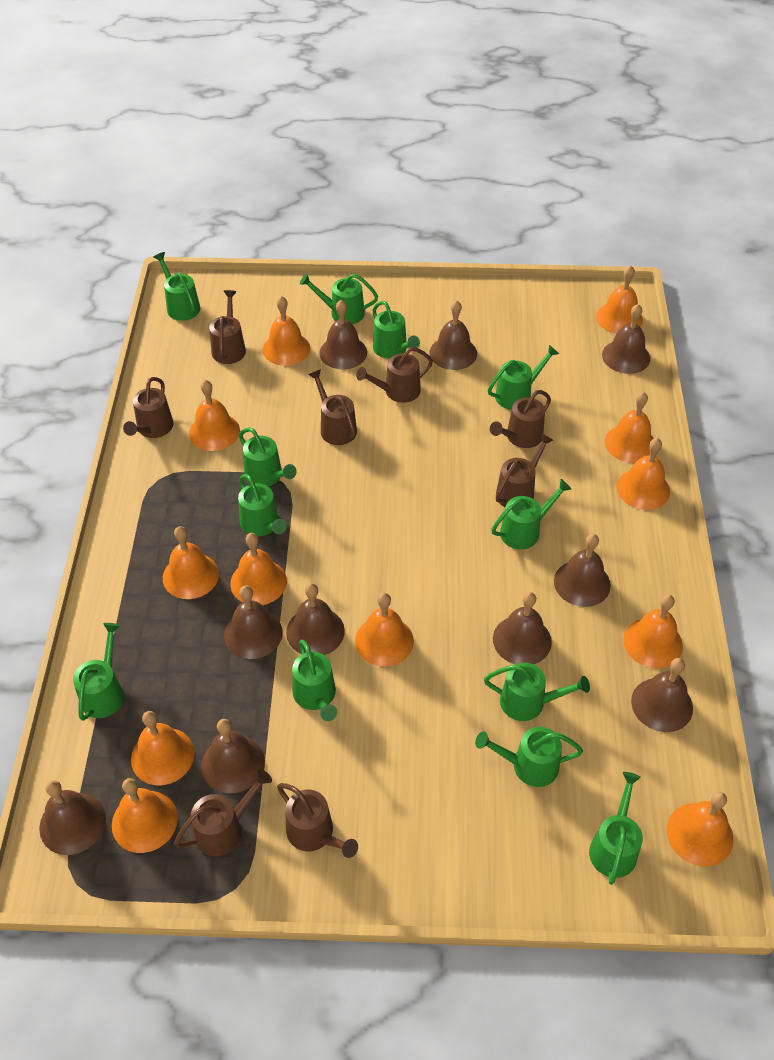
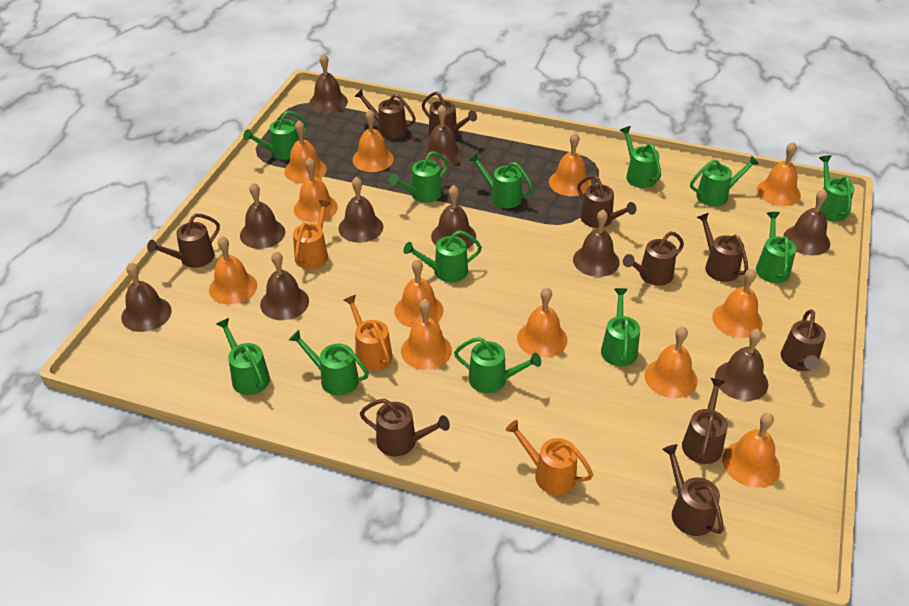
brown watering can: [123,377,173,438] [174,769,272,856] [209,290,246,364] [277,783,358,858] [308,369,357,445] [356,347,433,403] [490,390,551,448] [496,433,553,508] = 8 -> [147,214,220,268] [354,89,416,139] [360,399,450,456] [422,92,477,136] [577,175,636,228] [623,231,684,286] [662,444,724,536] [682,378,728,464] [697,213,748,282] [781,310,826,371] = 10
orange watering can: none = 0 -> [293,200,331,269] [344,295,392,371] [506,420,593,495] = 3

